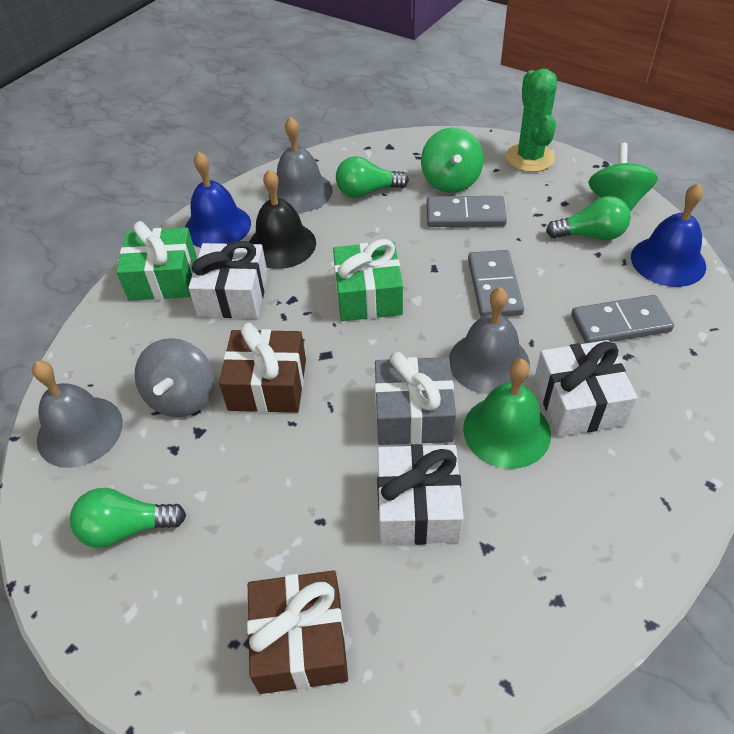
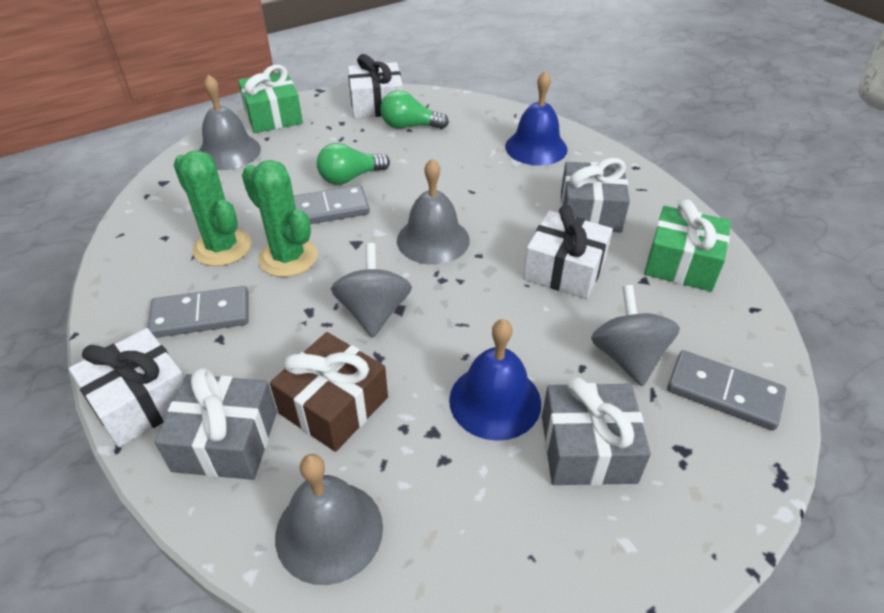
black bell: [249,169,316,269] = 1 -> none = 0
brown gift: [219,323,306,413] [247,570,348,694] = 2 -> [270,332,388,452] = 1
green bell: [463,359,551,469] = 1 -> none = 0
green cactus: [506,69,557,172] = 1 -> [174,150,251,266] [242,160,318,277] = 2
green light bulb: [70,488,186,548] [336,156,409,198] [546,196,631,240] = 3 -> [317,143,390,185] [380,90,449,129] = 2
green spinning top: [421,127,484,193] [588,143,658,212] = 2 -> none = 0
grey gift: [375,352,456,445] = 1 -> [155,368,277,480] [542,377,651,486] [561,158,630,233] = 3
grey spinning top: [135,338,214,417] = 1 -> [331,243,412,338] [591,285,680,386] = 2

